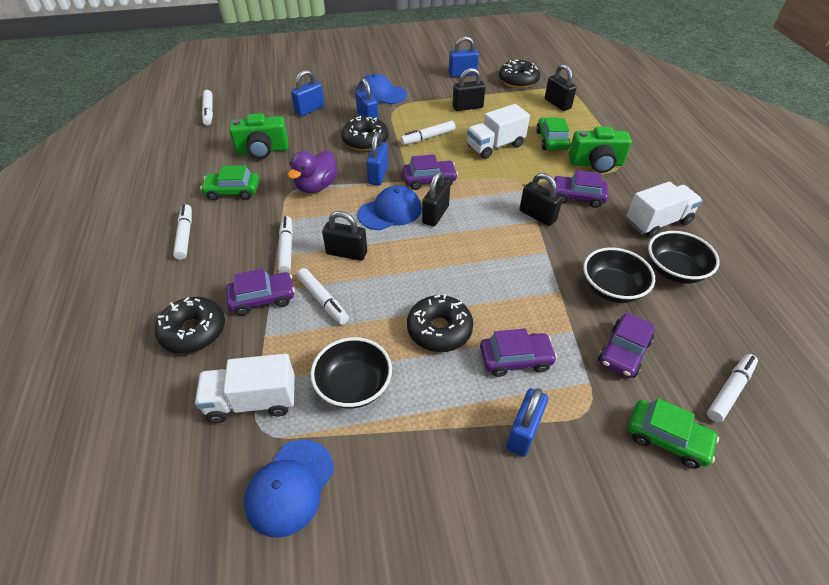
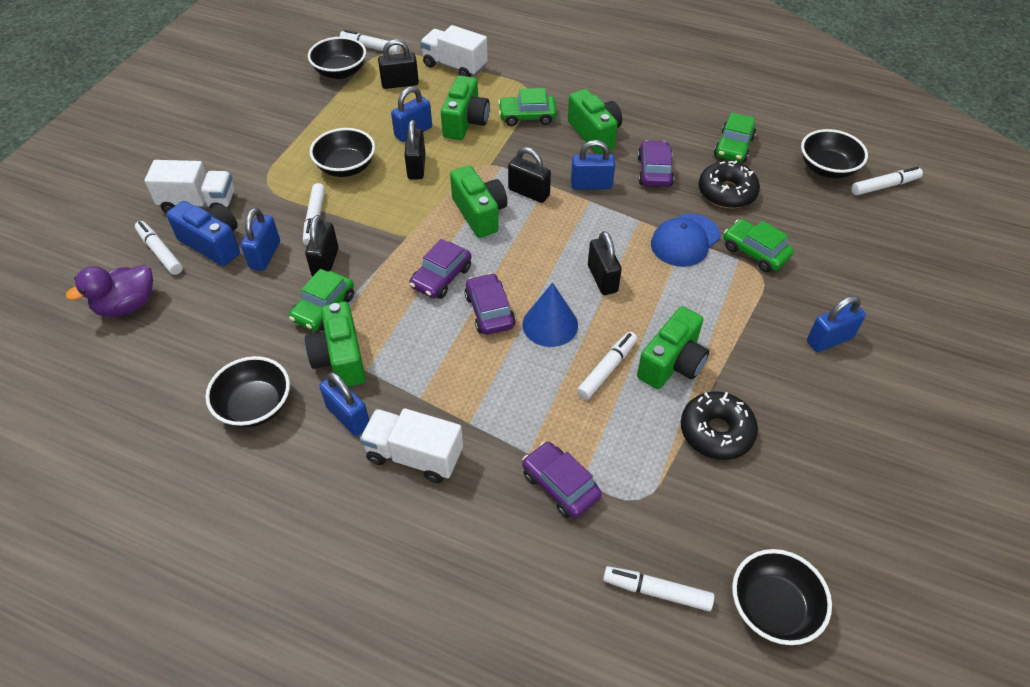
black bowl: [310,337,392,409] [583,247,655,303] [648,231,720,284] = 3 -> [205,356,290,428] [308,37,366,79] [310,128,375,177] [732,549,832,645] [801,129,868,179] = 5
black donut: [155,297,225,354] [341,116,389,151] [407,294,473,352] [499,60,540,88] = 4 -> [681,391,758,460] [698,161,760,209] = 2
blue camera: none = 0 -> [166,201,240,266] = 1
blue cap: [244,439,334,538] [356,74,407,104] [358,185,422,230] = 3 -> [651,214,720,267] = 1
blue cone: none = 0 -> [522,282,578,347] = 1
green camera: [229,113,288,159] [569,127,632,173] = 2 -> [305,301,366,387] [441,75,490,140] [450,165,507,238] [568,89,622,154] [637,306,709,389] = 5
green car: [200,165,259,201] [536,117,570,150] [628,398,719,469] = 3 -> [289,269,354,331] [498,88,557,126] [714,113,756,162] [724,219,794,272] = 4
purple car: [226,269,295,315] [403,154,458,190] [480,328,557,377] [553,170,608,208] [598,313,655,378] = 5 -> [409,239,471,299] [465,273,516,335] [522,442,602,518] [638,140,674,187] = 4

